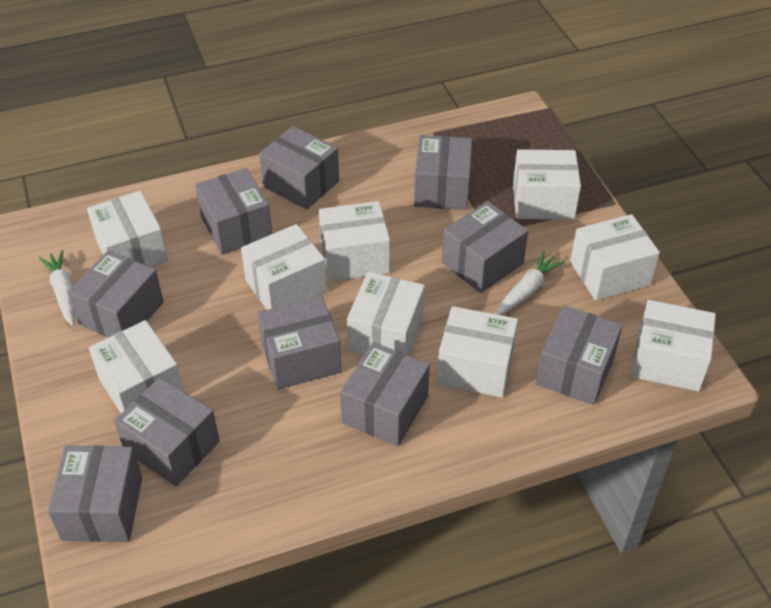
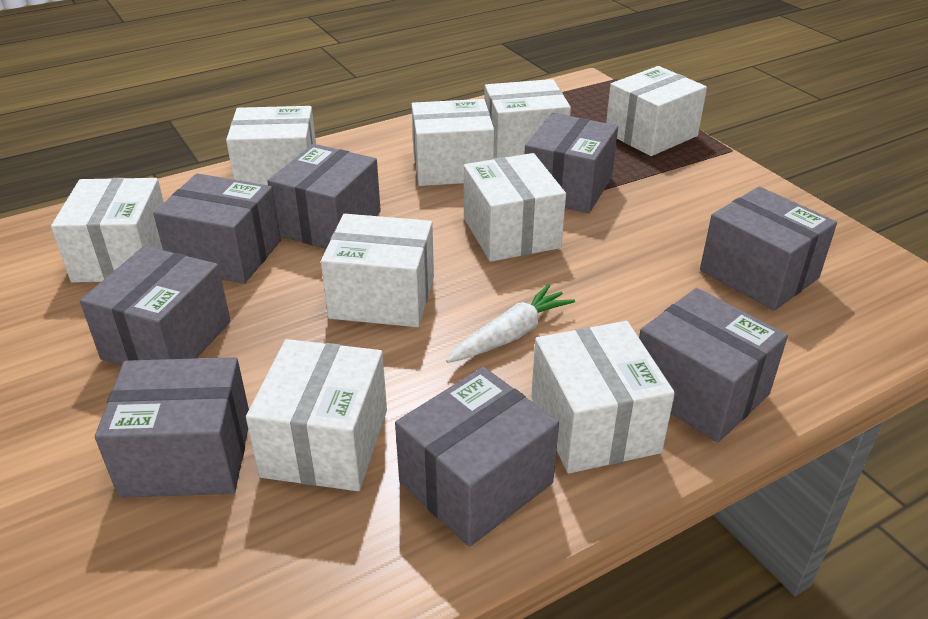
grey box: [48,446,142,542] [68,250,164,338] [114,377,220,486] [195,168,272,255] [257,296,341,390] [259,126,339,210] [340,342,430,446] [414,135,472,210] [442,201,528,293] [536,305,623,405] = 10 -> [80,246,231,366] [95,357,249,498] [153,173,281,284] [268,144,381,249] [395,367,559,547] [525,113,618,213] [639,288,788,442] [700,187,837,310] = 8
white carrot: [39,250,75,326] [495,251,564,315] = 2 -> [446,284,575,363] = 1

